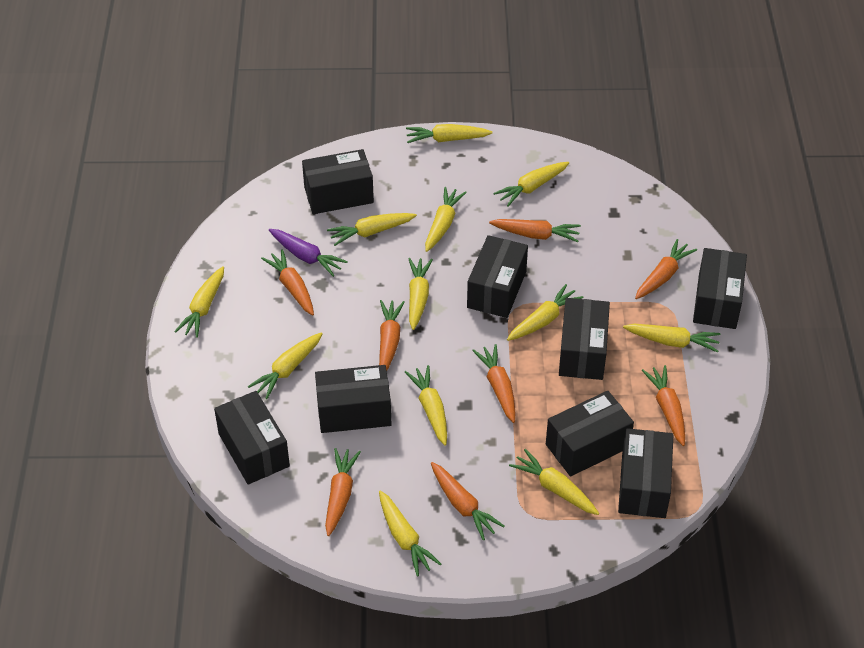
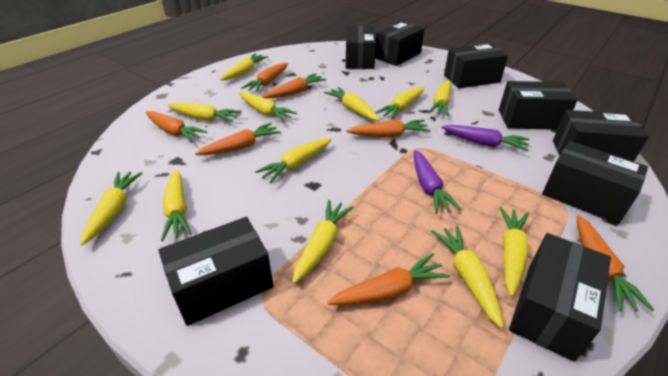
orange carrot: [261,249,314,316] [325,448,361,536] [379,300,405,370] [431,462,505,540] [472,344,515,423] [489,219,581,242] [635,239,697,299] [641,365,685,446] = 8 -> [146,111,207,143] [195,123,281,155] [241,63,288,93] [262,73,327,98] [327,253,450,306] [346,120,431,137] [577,215,654,311] = 7
purple carrot: [269,229,348,277] = 1 -> [414,150,462,214] [441,125,529,151] = 2

